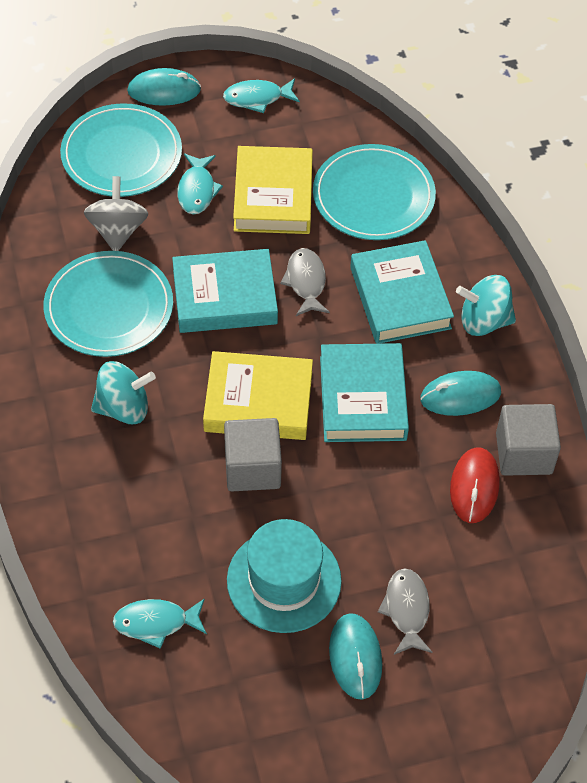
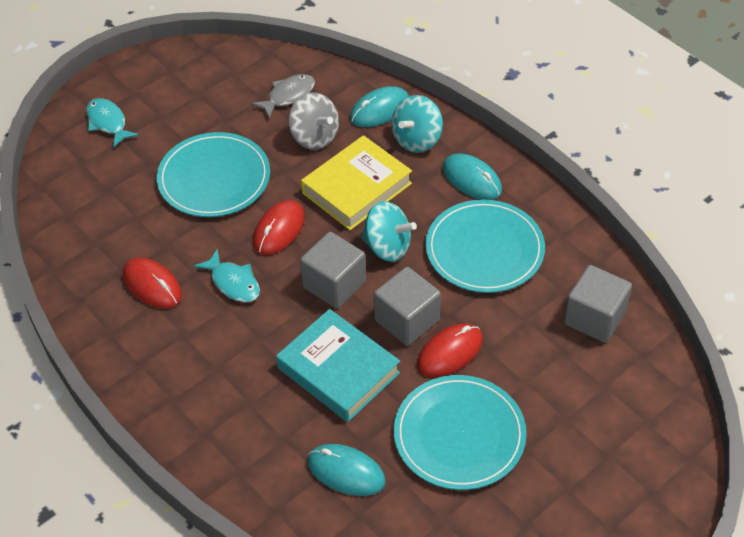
grey cube: [224,418,282,491] [496,404,561,476] = 2 -> [300,232,366,309] [374,267,441,346] [564,265,632,343] = 3
grey fish: [280,248,330,316] [378,568,432,655] = 2 -> [251,74,315,119] = 1
red mouse: [450,447,500,523] = 1 -> [123,258,182,309] [253,200,305,255] [417,324,483,377] = 3
turquoise book: [172,249,278,333] [320,343,409,442] [350,240,454,344] = 3 -> [276,309,400,422] = 1
turquoise fish: [113,598,207,649] [177,153,223,214] [223,78,300,113] = 3 -> [86,98,139,148] [194,248,260,302] = 2
turquoise hat: [227,519,342,633] = 1 -> none = 0
yellow book: [203,351,313,440] [233,146,313,234] = 2 -> [301,135,412,230] = 1

